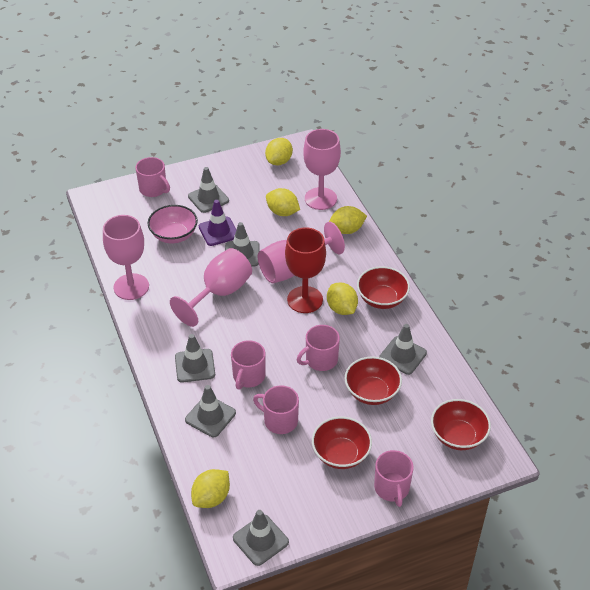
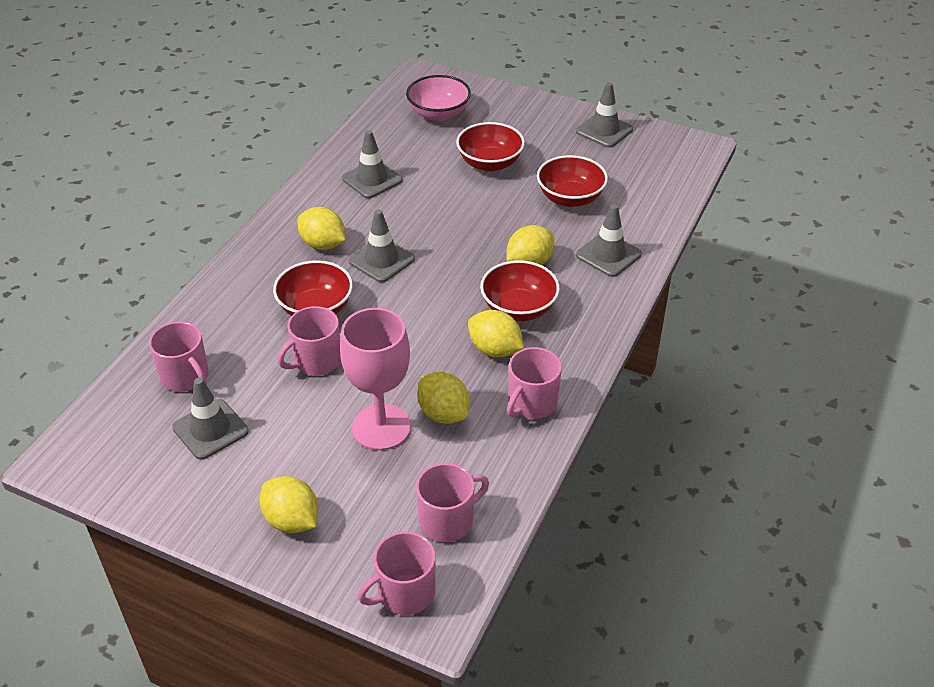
grey traffic cone: [175,334,215,383] [185,385,236,437] [188,167,229,213] [225,222,260,267] [233,510,289,566] [379,324,427,375] = 6 -> [172,378,249,460] [342,130,402,198] [349,209,415,282] [576,82,633,148] [576,204,642,277] = 5
pink goblet: [103,215,149,300] [170,248,252,327] [258,222,345,283] [303,129,341,210] = 4 -> [340,308,411,450] = 1
purple traffic cone: [199,200,236,246] = 1 -> none = 0
red goblet: [285,227,326,313] = 1 -> none = 0

